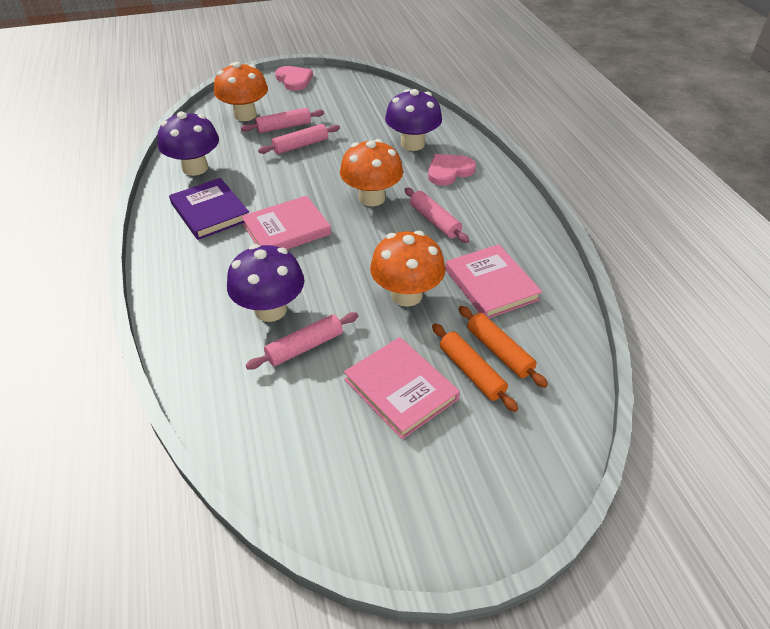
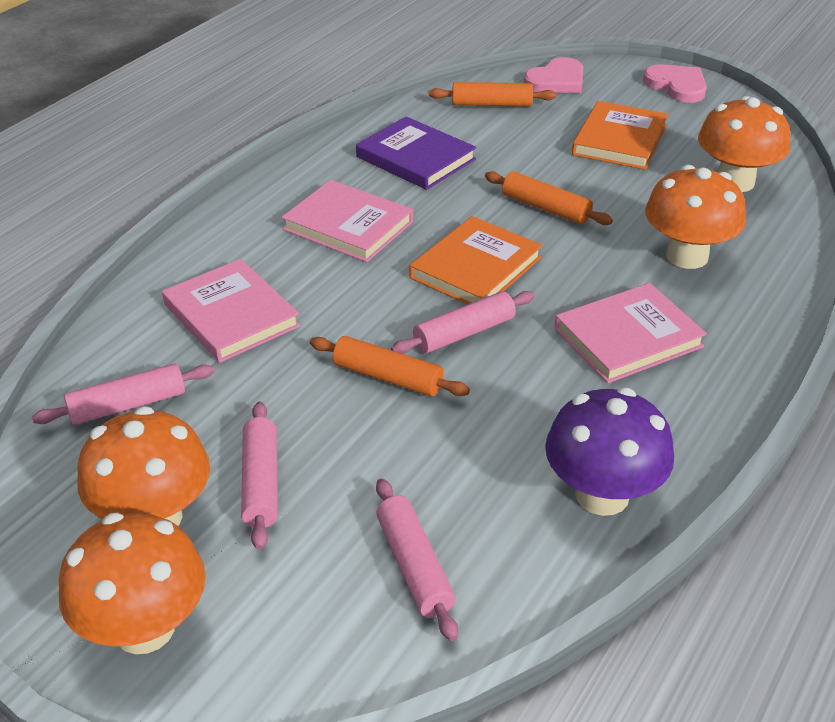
orange book: none = 0 -> [410,216,543,304] [572,101,668,170] = 2
orange mushroom: [214,62,268,121] [340,139,403,206] [370,231,445,307] = 3 -> [59,513,206,654] [77,406,210,526] [645,165,746,269] [698,96,790,192] = 4
orange rolling pin: [432,323,518,412] [459,306,548,388] = 2 -> [310,336,470,396] [429,82,556,107] [485,171,613,225] = 3
purple mushroom: [158,111,219,176] [227,244,304,322] [385,89,442,151] = 3 -> [545,388,674,516] = 1

